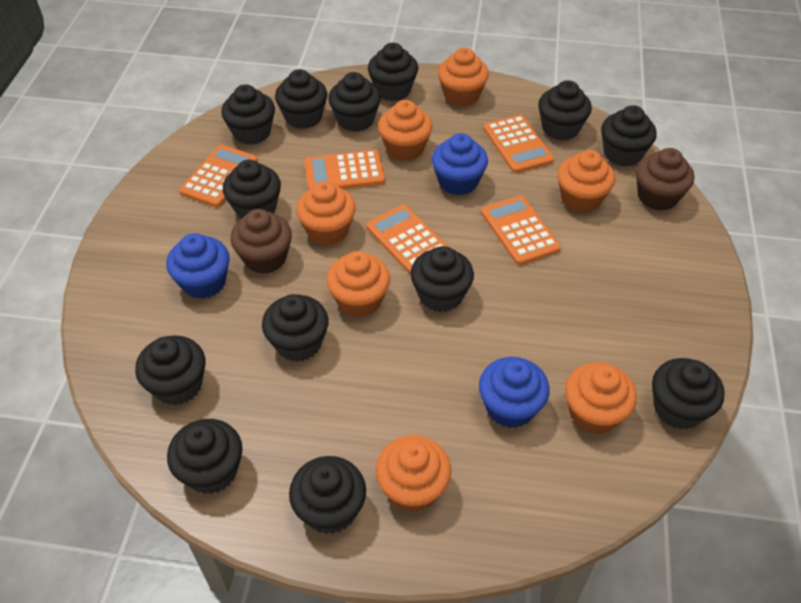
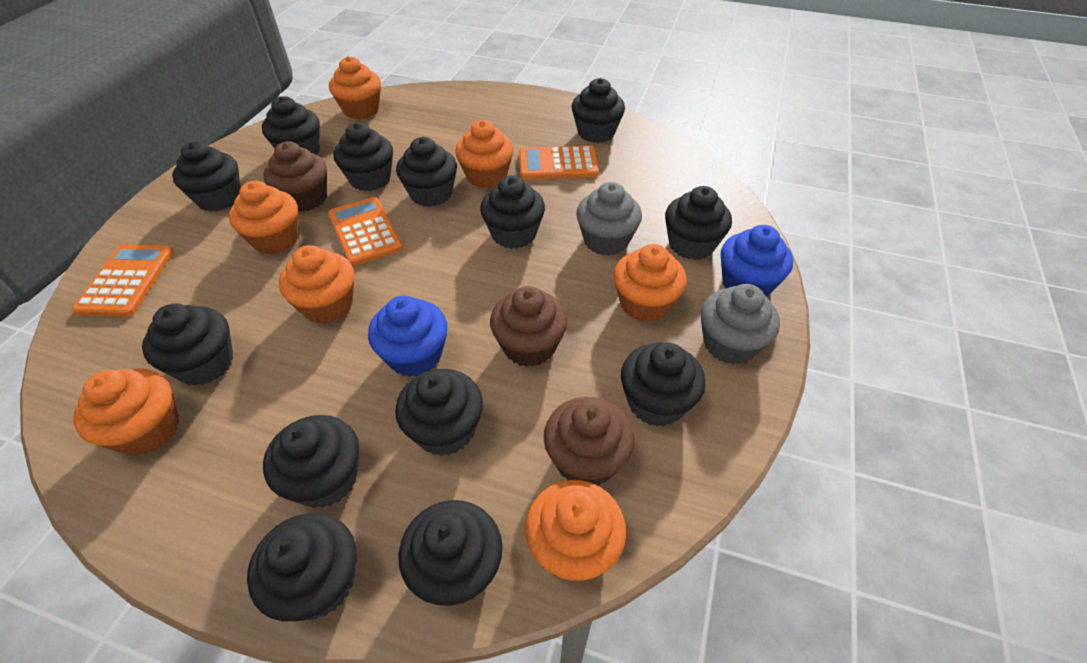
blue cupcake: [166,233,230,299] [432,133,488,196] [479,357,550,428] = 3 -> [368,296,448,377] [721,225,793,297] = 2
brown cupcake: [230,209,292,274] [636,148,694,211] = 2 -> [263,141,327,212] [490,286,568,367] [544,397,634,486] = 3
grey cupcake: none = 0 -> [576,182,642,256] [701,284,780,364] = 2
orange calculator: [179,145,258,208] [304,150,385,190] [366,204,448,274] [481,195,561,265] [483,115,554,173] = 5 -> [72,245,174,317] [328,197,403,266] [519,146,599,179] = 3

